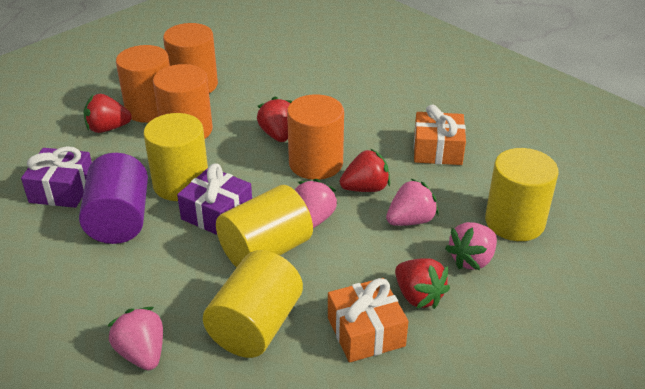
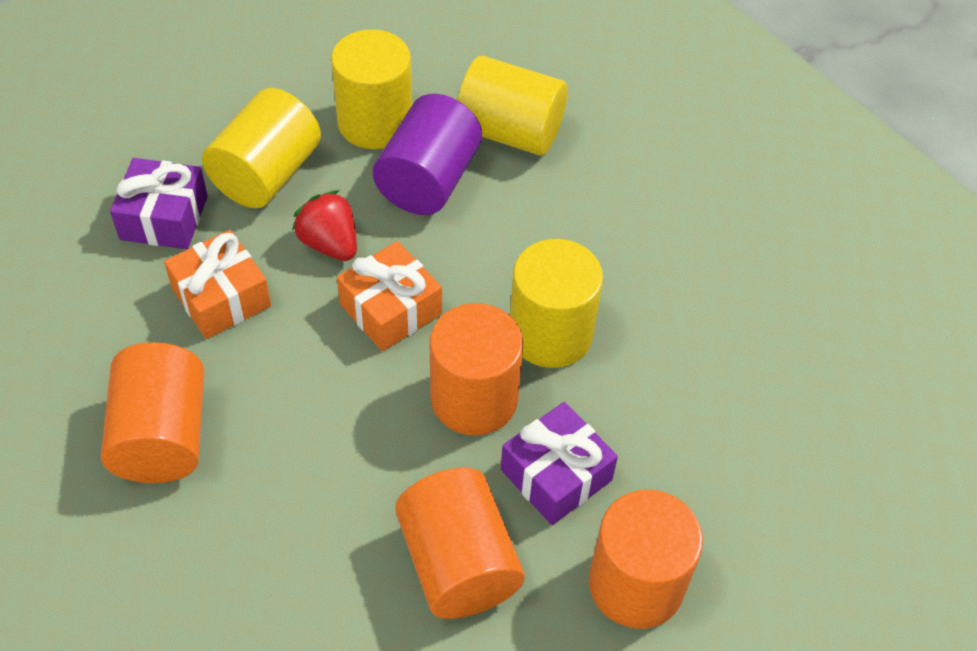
pink strawberry: [107,307,163,370] [295,179,338,228] [386,179,439,226] [445,222,497,270] = 4 -> none = 0
red strawberry: [84,94,132,133] [257,97,292,142] [340,149,390,192] [395,259,450,309] = 4 -> [292,190,357,261] = 1

